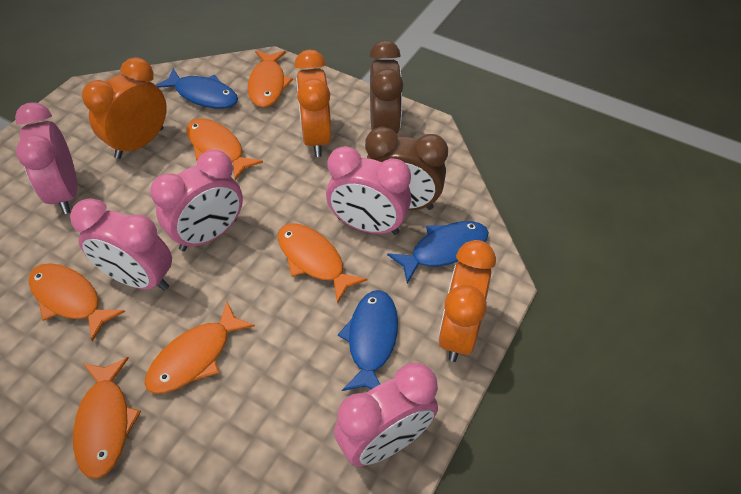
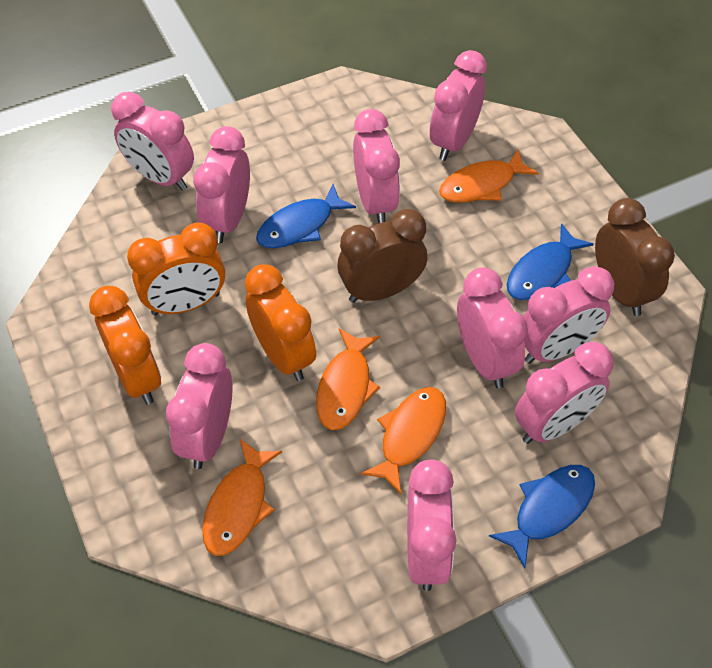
orange fish: [28,263,125,342] [73,357,141,479] [144,302,255,394] [186,118,263,180] [248,51,293,108] [278,223,367,304] = 6 -> [202,439,282,556] [316,328,380,430] [361,387,446,494] [439,150,539,203] = 4
pink clock: [15,102,77,214] [70,198,172,291] [150,150,243,251] [326,146,411,235] [334,363,438,467] = 5 -> [111,92,194,191] [166,343,233,469] [193,126,250,243] [353,109,400,223] [407,459,457,591] [430,50,487,161] [457,267,528,388] [515,342,613,444] [523,266,614,364] = 9

